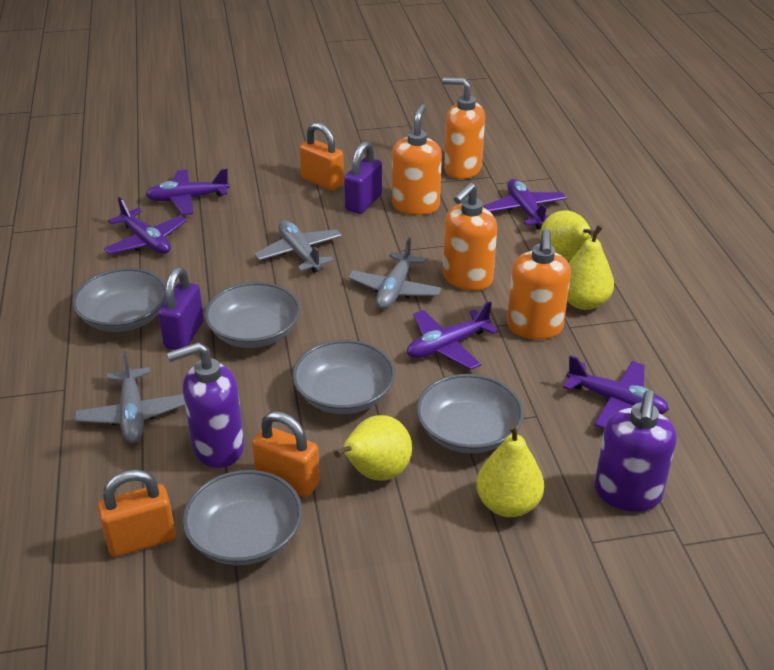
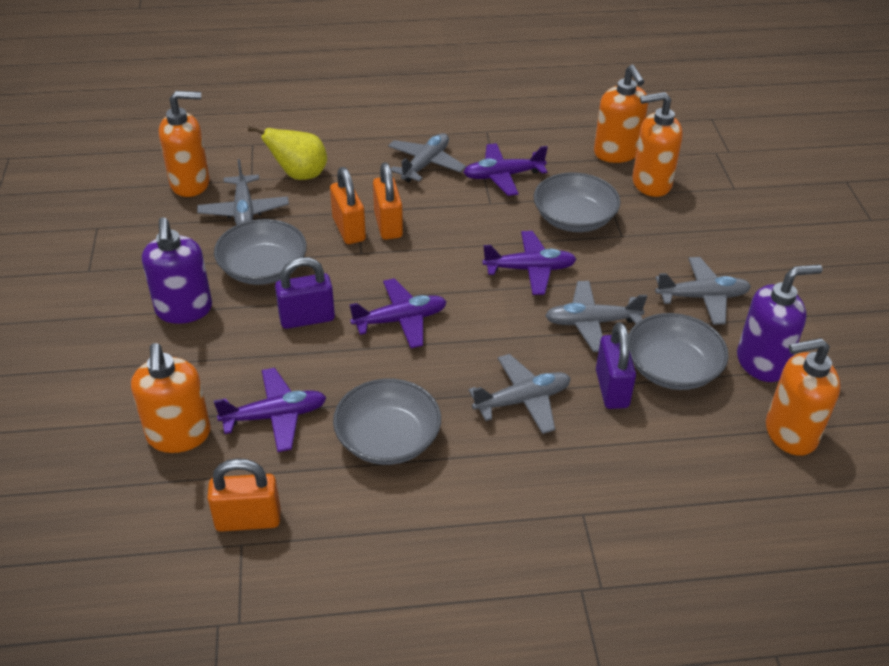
grey bowl: [72,268,166,332] [182,470,302,565] [204,282,300,348] [292,340,395,414] [416,374,524,453] = 5 -> [214,219,307,285] [333,379,441,465] [534,172,620,232] [628,313,729,390] = 4
grey plane: [75,351,185,443] [255,220,342,273] [348,237,442,309] = 3 -> [197,159,289,225] [388,133,466,182] [469,354,571,434] [545,281,647,352] [655,257,751,325] = 5
orange soap dispenser: [392,104,442,215] [443,77,485,179] [443,182,497,291] [507,229,571,339] = 4 -> [131,343,211,453] [159,91,210,197] [594,65,648,163] [632,92,683,197] [766,338,841,456] = 5
purple plane: [104,197,187,254] [145,169,230,215] [407,302,498,370] [484,179,567,229] [563,355,669,429] = 5 -> [214,368,326,452] [349,278,447,348] [463,143,548,196] [482,231,576,295] = 4
yellow pear: [334,415,412,481] [476,423,544,517] [540,210,595,261] [567,225,614,310] = 4 -> [248,126,327,180] = 1

